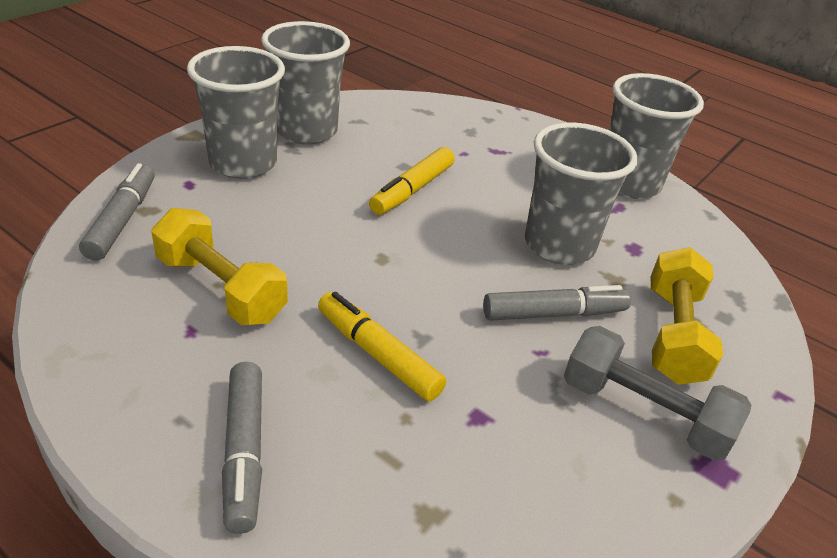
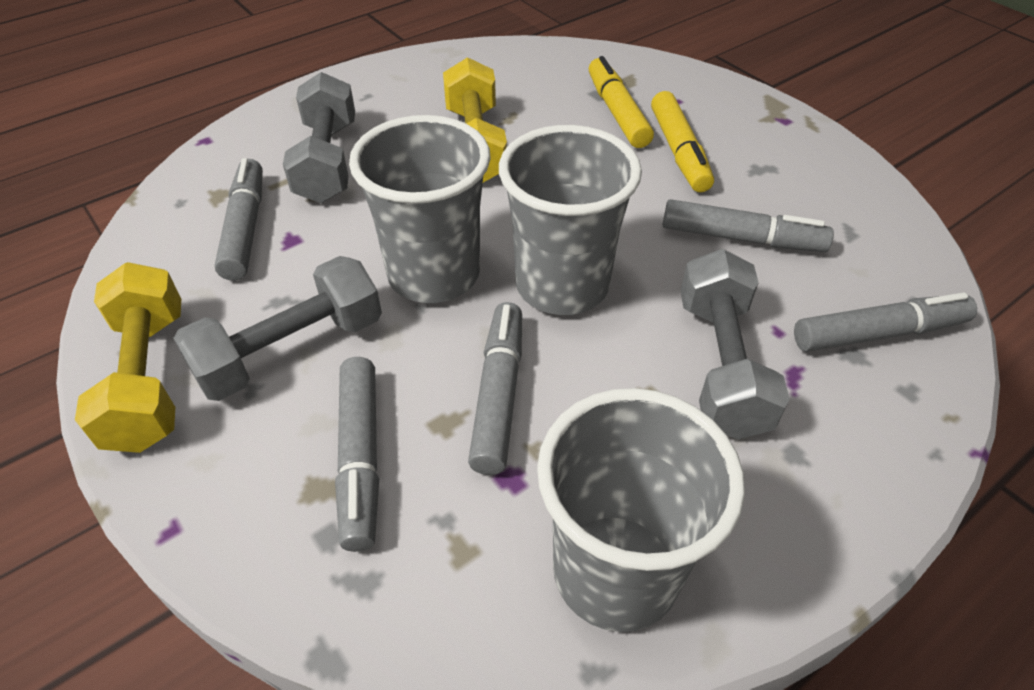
grey cup: [187,46,285,179] [261,21,350,145] [525,123,638,265] [609,73,704,199] = 4 -> [349,115,491,303] [499,125,642,315] [537,388,745,632] = 3
grey dumbbell: [564,326,751,461] = 1 -> [173,256,382,401] [283,72,355,203] [680,249,790,439] = 3
grey marker: [79,163,154,261] [222,362,262,534] [483,285,631,321] = 3 -> [215,158,263,281] [335,357,379,552] [468,302,522,475] [662,199,834,252] [794,292,977,352] = 5

